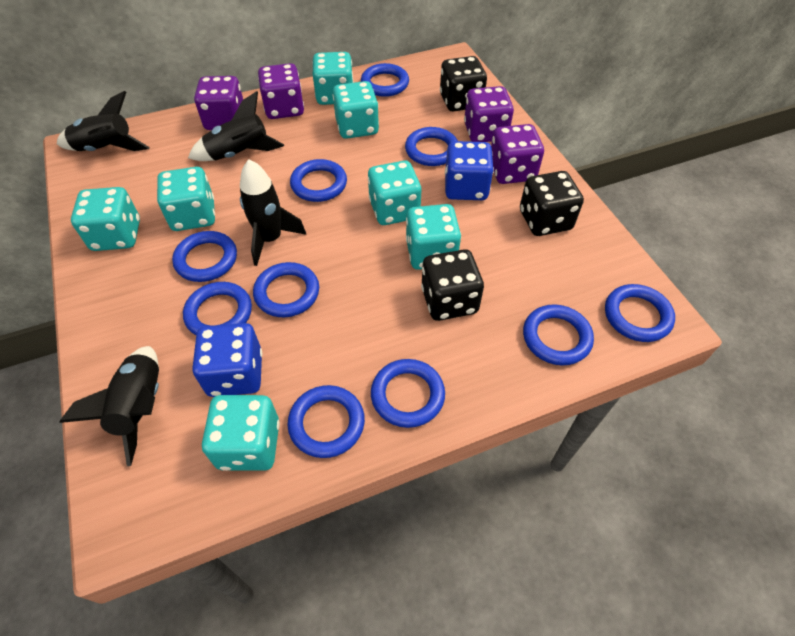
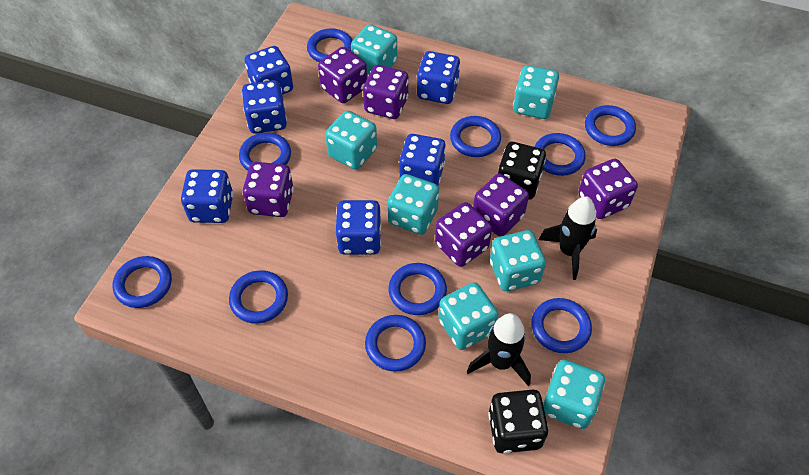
black dice: [421,249,484,321] [440,56,487,111] [520,171,584,236] = 3 -> [488,390,548,453] [498,142,546,199] = 2
black rocket: [57,91,150,151] [59,346,159,466] [188,91,284,161] [240,159,306,266] = 4 -> [467,313,531,386] [538,196,597,280] = 2
blue dice: [192,323,262,397] [445,141,494,200] = 2 -> [181,169,233,223] [242,80,287,134] [245,46,293,95] [336,200,381,255] [399,134,446,185] [417,51,460,104] = 6
purple dice: [194,76,243,130] [258,63,304,119] [464,86,514,142] [491,124,544,184] = 4 -> [243,162,294,217] [318,47,367,103] [363,65,408,119] [435,202,492,267] [473,173,529,236] [578,159,638,219] = 6

